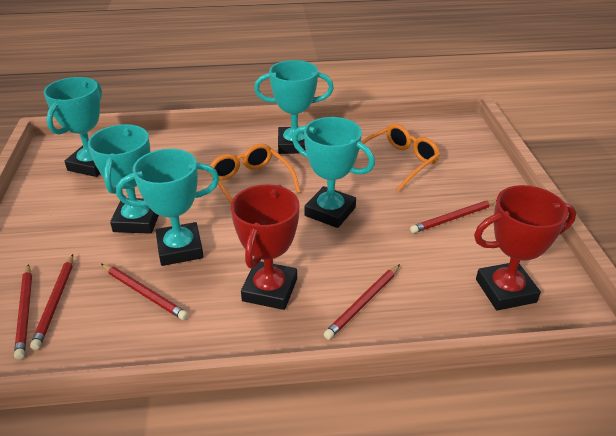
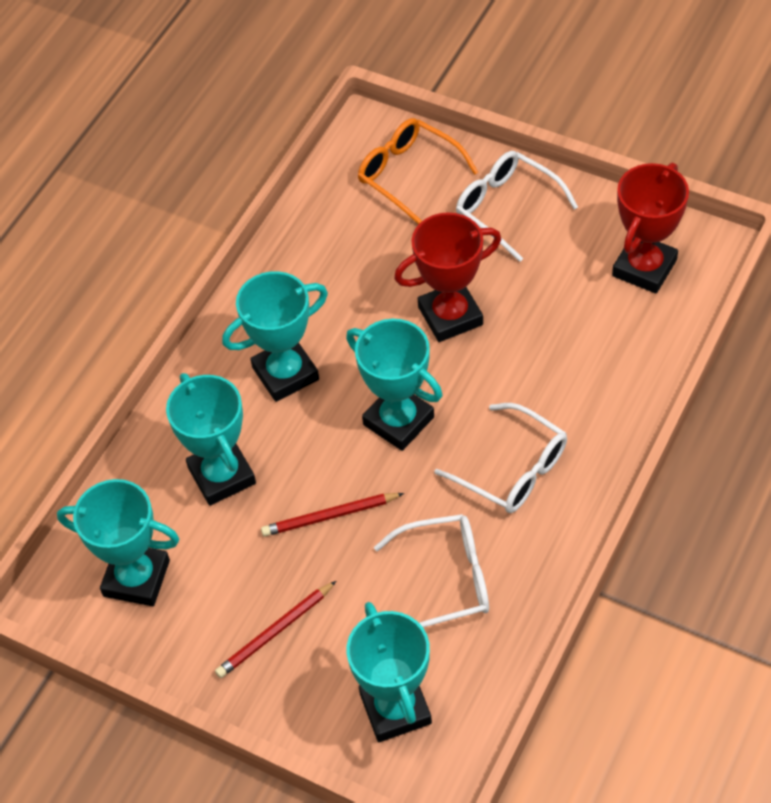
orange glasses: [210,144,301,204] [359,124,441,191] = 2 -> [358,118,478,225] = 1
red pencil: [14,264,32,359] [30,254,73,350] [101,264,188,320] [324,264,400,340] [410,200,496,233] = 5 -> [215,581,336,678] [261,493,404,537] = 2
white glasses: none = 0 -> [374,514,489,628] [434,403,567,513] [456,151,578,262] = 3

